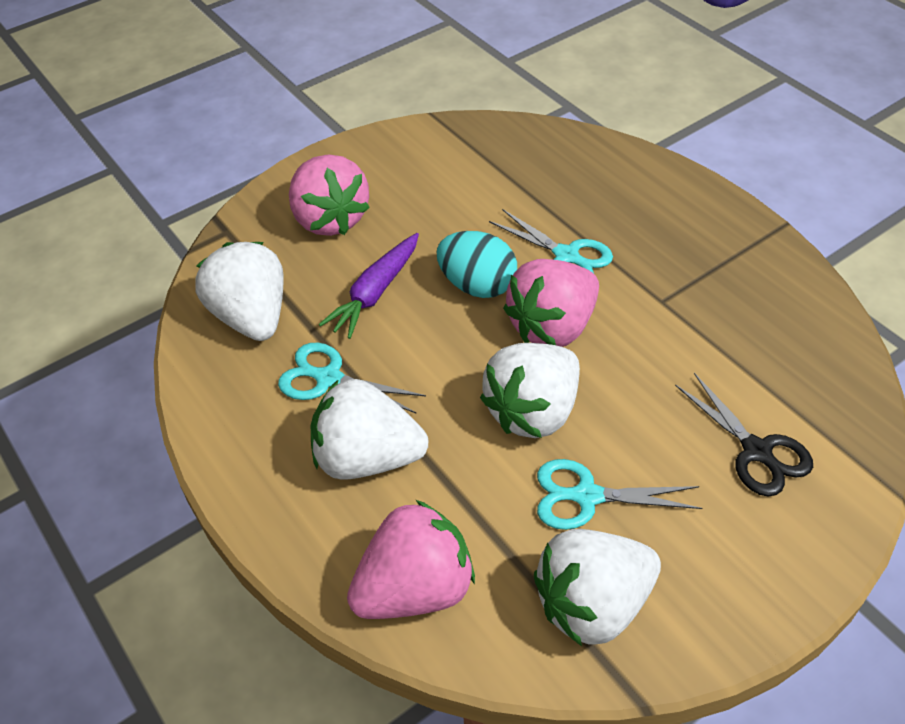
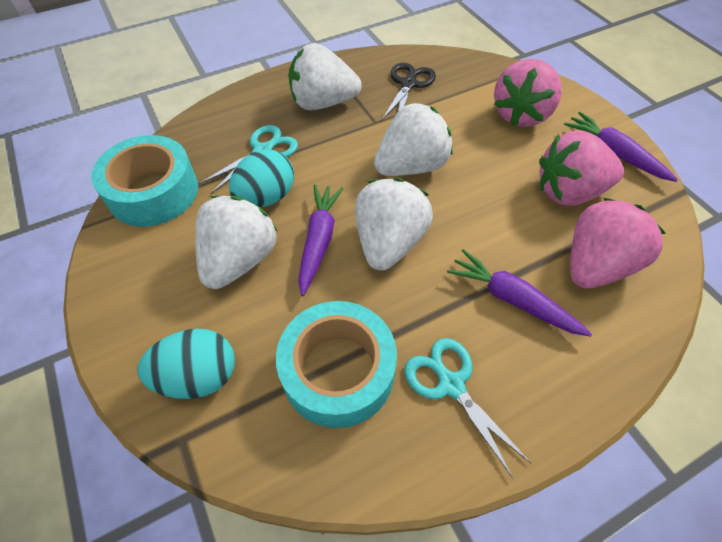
purple carrot: [319,233,419,339] = 1 -> [298,184,344,296] [447,249,592,337] [564,112,678,182] = 3
turquoise egg: [437,231,517,298] = 1 -> [138,328,235,399] [229,149,294,207] = 2
turquoise scissors: [278,343,426,414] [489,209,613,273] [537,459,702,530] = 3 -> [199,125,298,194] [404,338,531,479] = 2
turquoise tape: none = 0 -> [91,135,198,227] [276,301,397,428] = 2

